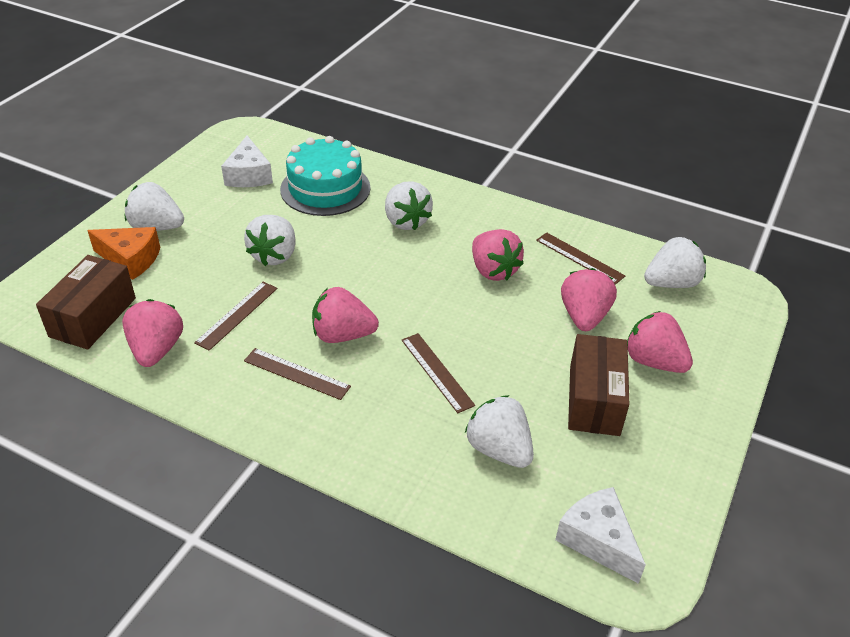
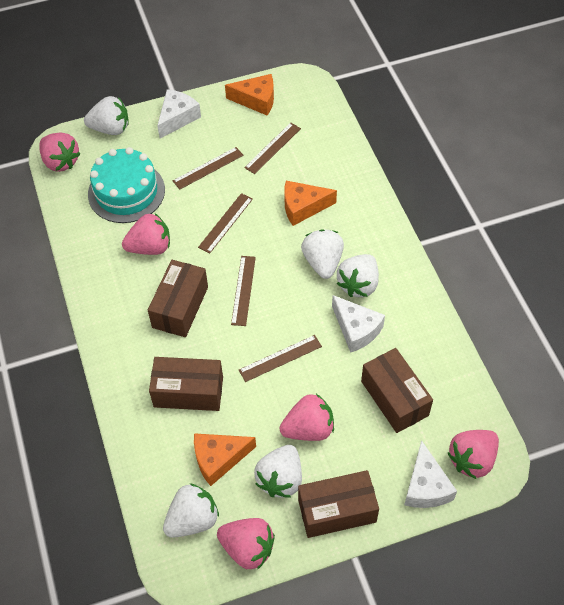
brown box: [36,255,136,349] [568,334,629,436] = 2 -> [148,260,208,337] [149,357,223,411] [298,470,379,538] [361,348,433,433] = 4
brown ruler: [194,282,277,351] [244,348,351,400] [402,333,475,413] [536,232,625,285] = 4 -> [173,147,243,190] [198,193,253,254] [231,256,256,326] [239,335,322,382] [244,122,301,174] = 5
orange cheese: [87,227,160,280] = 1 -> [194,433,256,486] [225,74,274,116] [284,181,337,226] = 3
white cheese: [221,135,273,187] [555,487,646,584] = 2 -> [157,89,201,138] [332,295,385,353] [404,440,457,508] = 3

